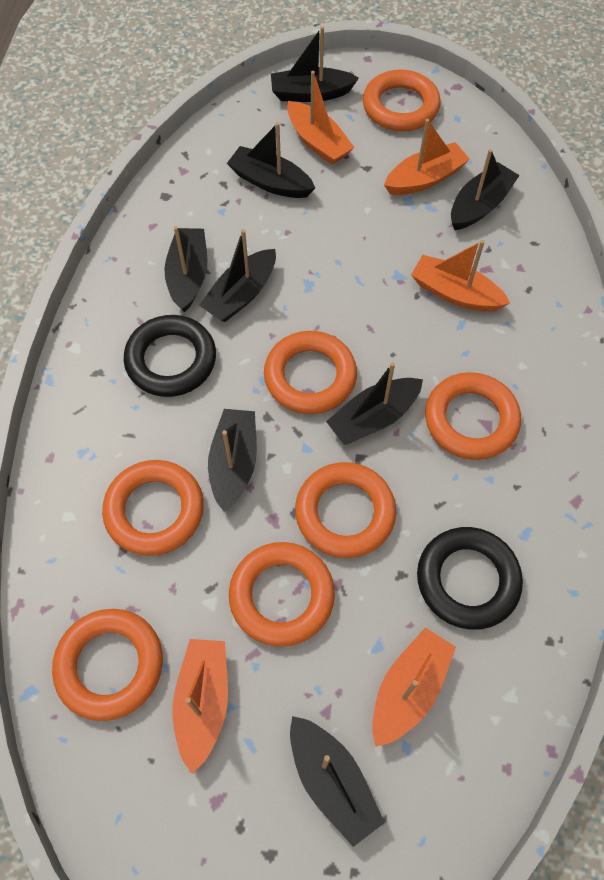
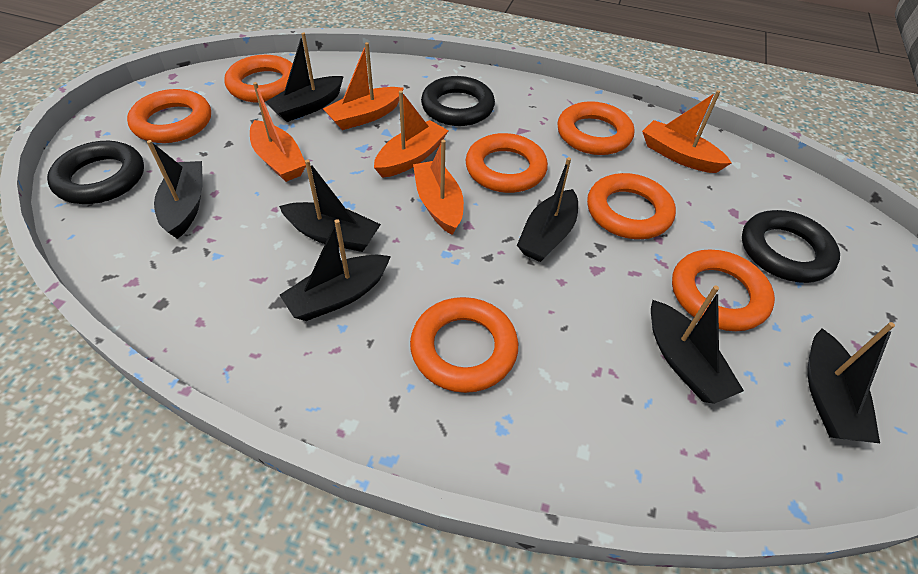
black boat: [165,226,207,312] [199,229,276,322] [208,409,257,512] [227,122,315,198] [271,26,359,102] [290,716,385,847] [326,362,423,445] [451,149,520,230] = 8 -> [147,140,203,239] [265,32,344,122] [279,160,381,252] [280,219,391,321] [517,157,578,262] [651,286,744,404] [808,322,895,443] = 7
black ring: [124,315,216,397] [417,527,523,630] = 2 -> [47,141,144,204] [421,76,495,126] [742,210,840,283] = 3

